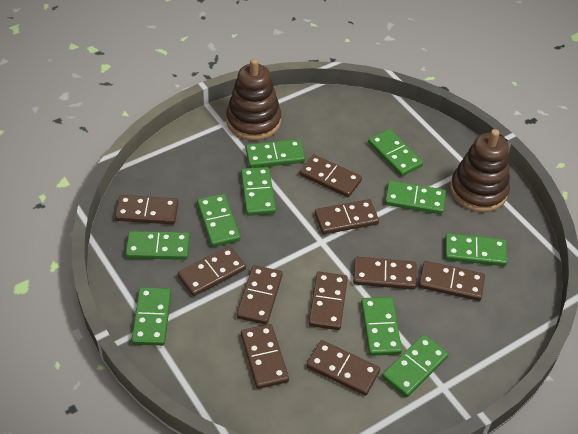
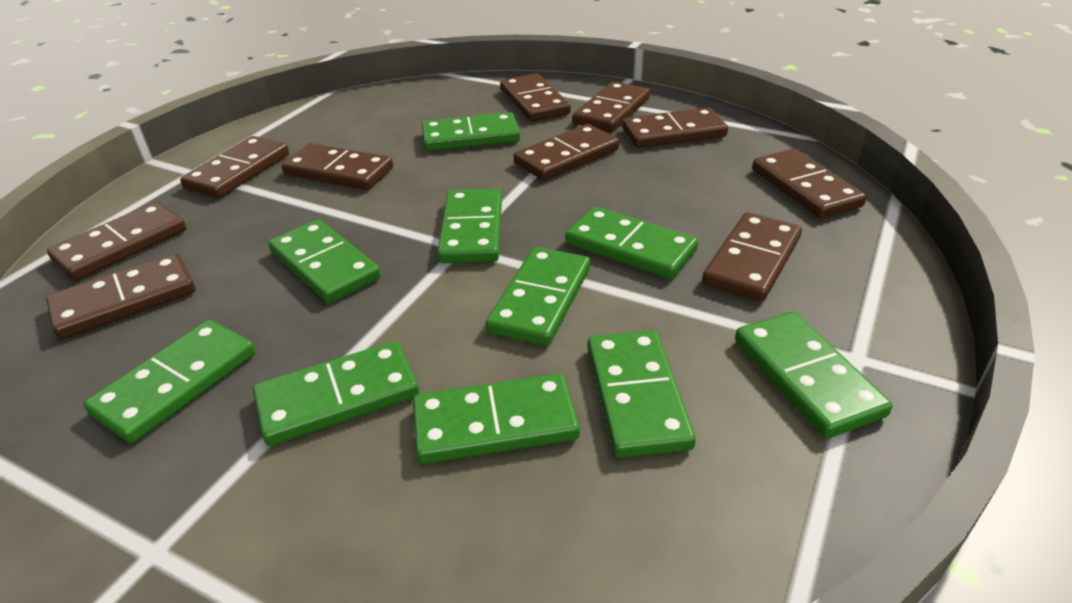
brown stacking toy: [226,58,281,140] [450,129,510,212] = 2 -> none = 0

